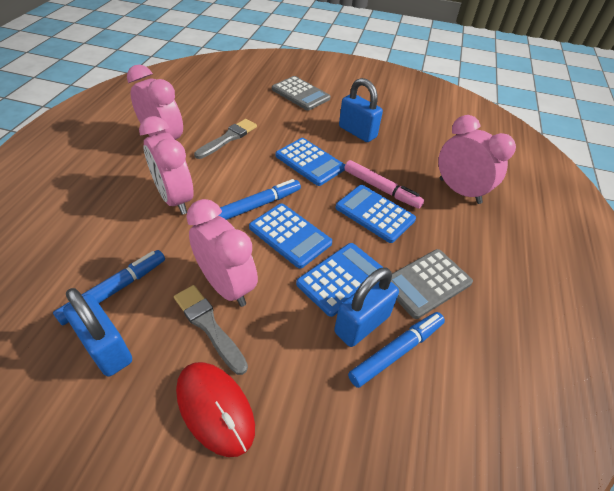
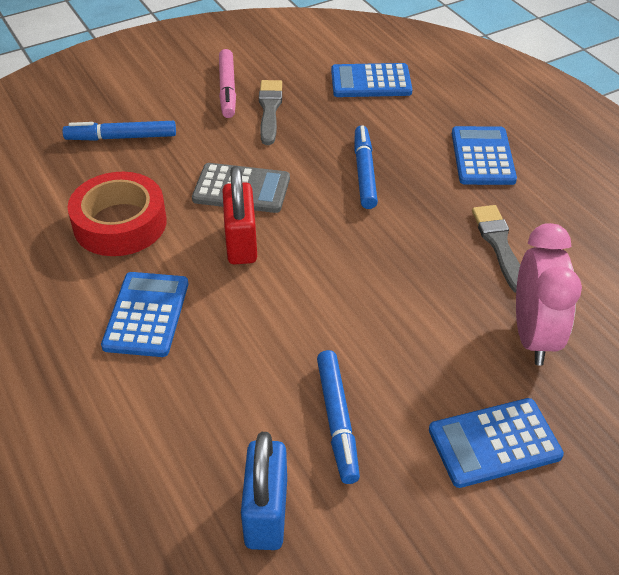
blue padlock: [63,288,132,377] [334,268,399,347] [339,78,383,142] = 3 -> [241,432,287,550] = 1
grey calculator: [272,76,331,111] [391,249,473,319] = 2 -> [192,163,290,213] = 1
pink clock: [127,64,183,140] [139,116,194,215] [186,199,258,307] [438,115,516,204] = 4 -> [516,223,582,366] = 1
red mouse: [176,362,255,457] = 1 -> none = 0
red padlock: none = 0 -> [222,166,257,264] = 1
red tape: none = 0 -> [68,172,167,256] = 1

